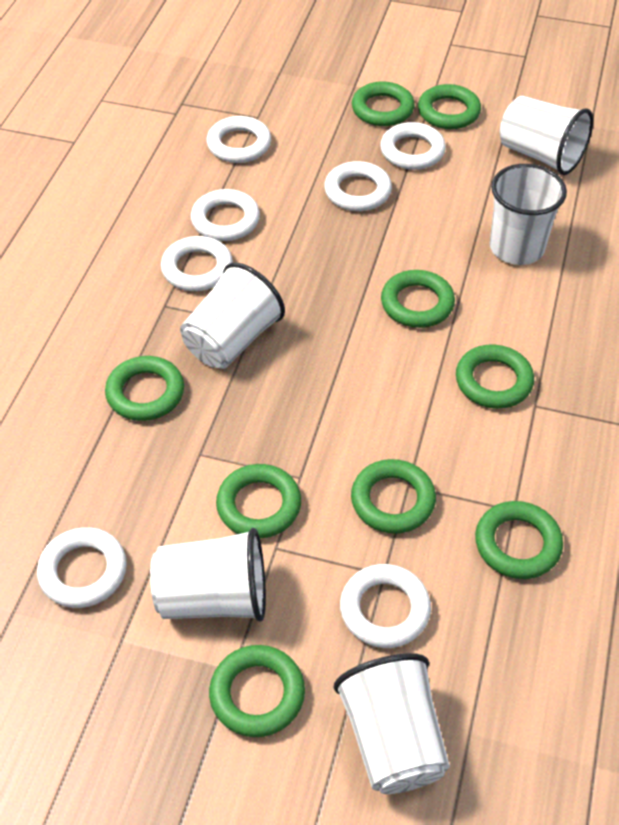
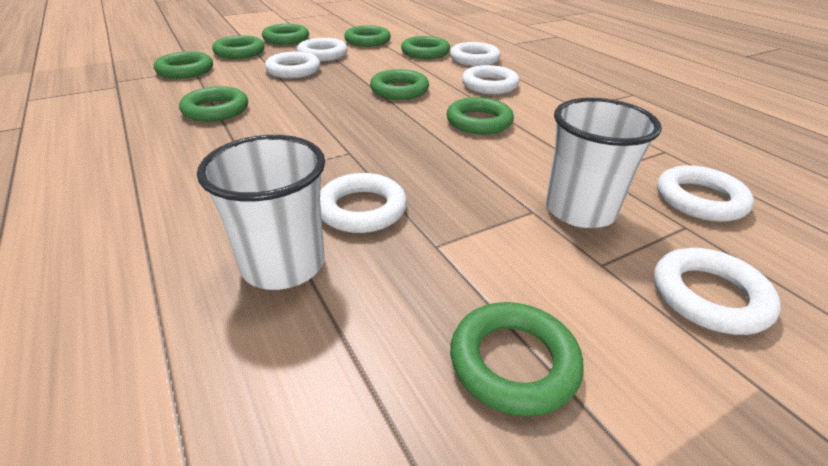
white cup: [150,528,266,622] [180,263,285,369] [334,653,450,794] [490,164,567,265] [500,96,593,175] = 5 -> [197,135,325,290] [546,98,662,228] = 2

